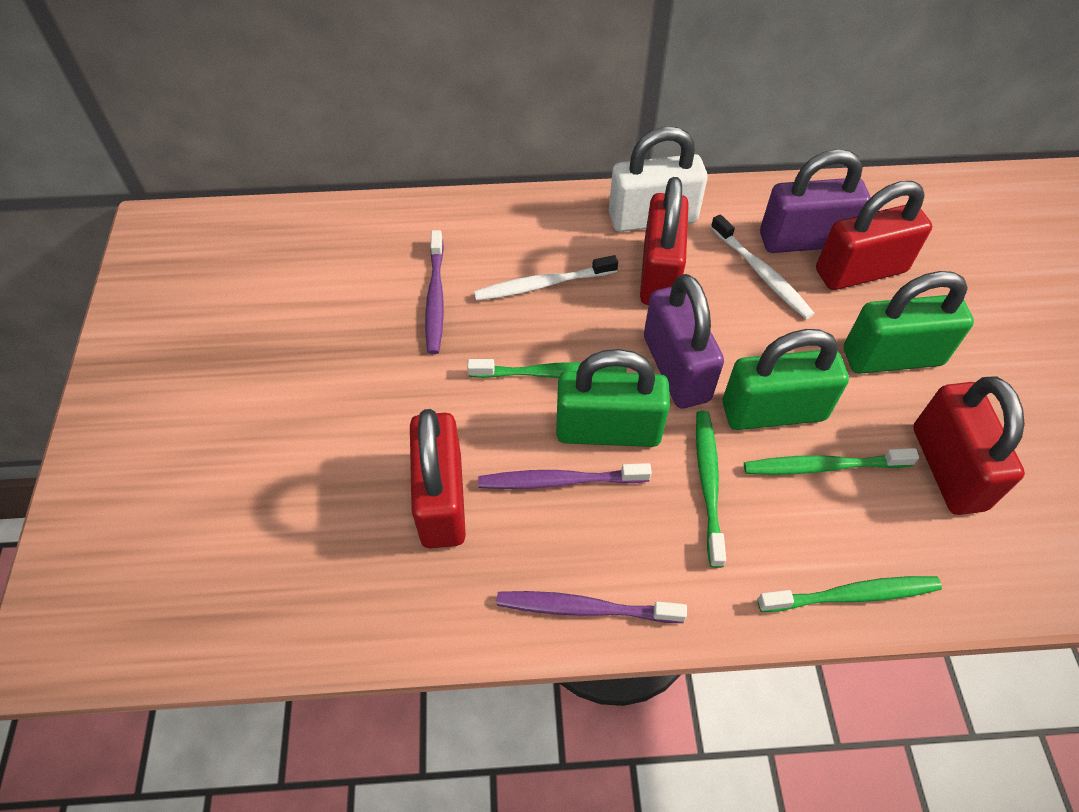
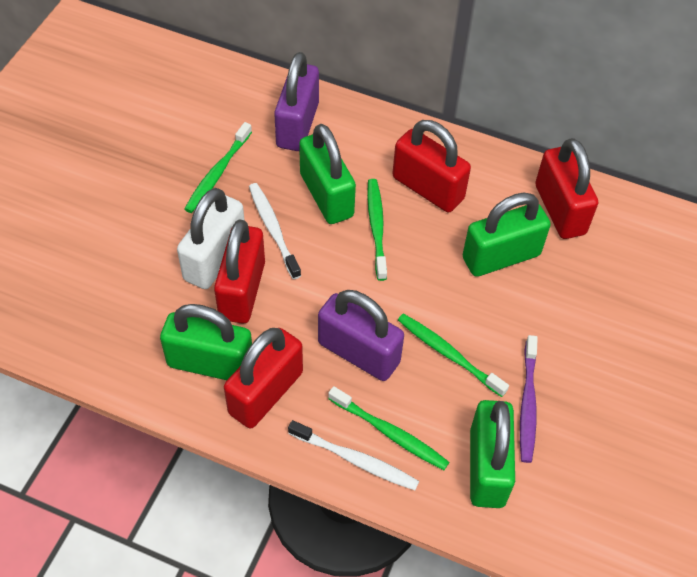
green padlock: [556,349,670,447] [723,329,849,430] [844,271,974,374] = 3 -> [160,304,252,380] [299,124,356,224] [463,192,551,277] [470,400,515,508] = 4
purple toothbrush: [425,230,444,354] [478,463,652,489] [496,591,687,623] = 3 -> [520,335,538,463] = 1

